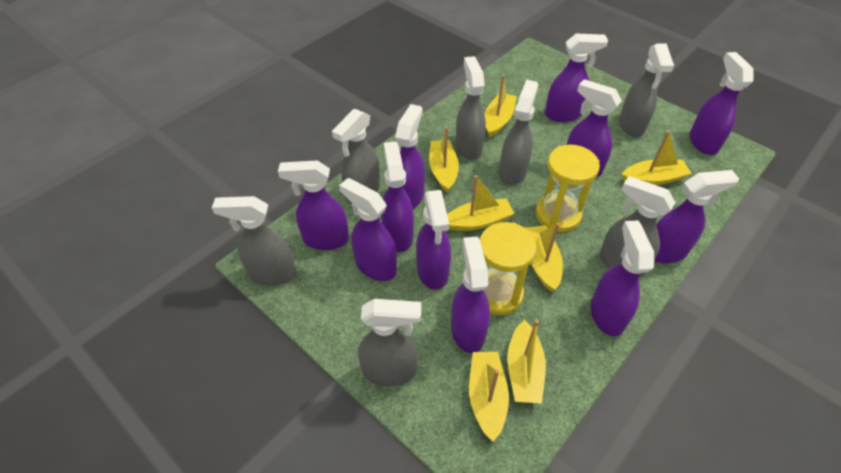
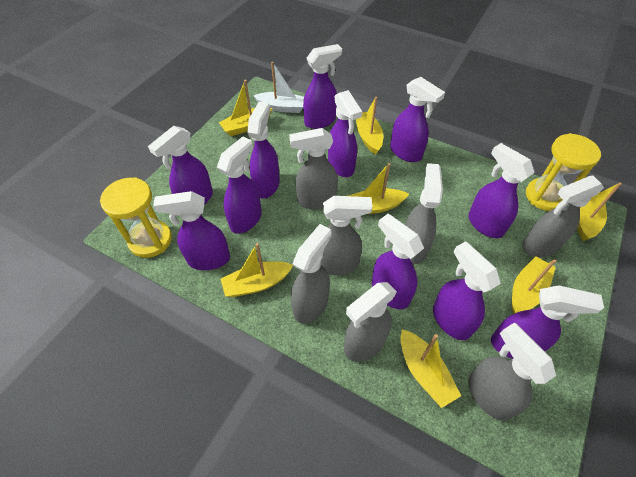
white boat: none = 0 -> [254,62,304,113] = 1

